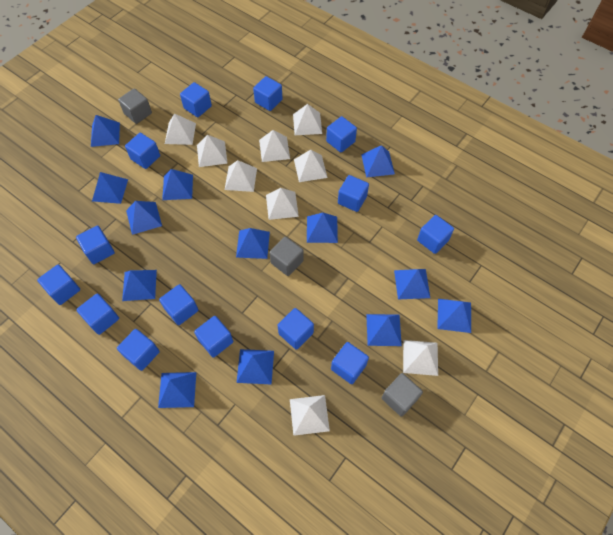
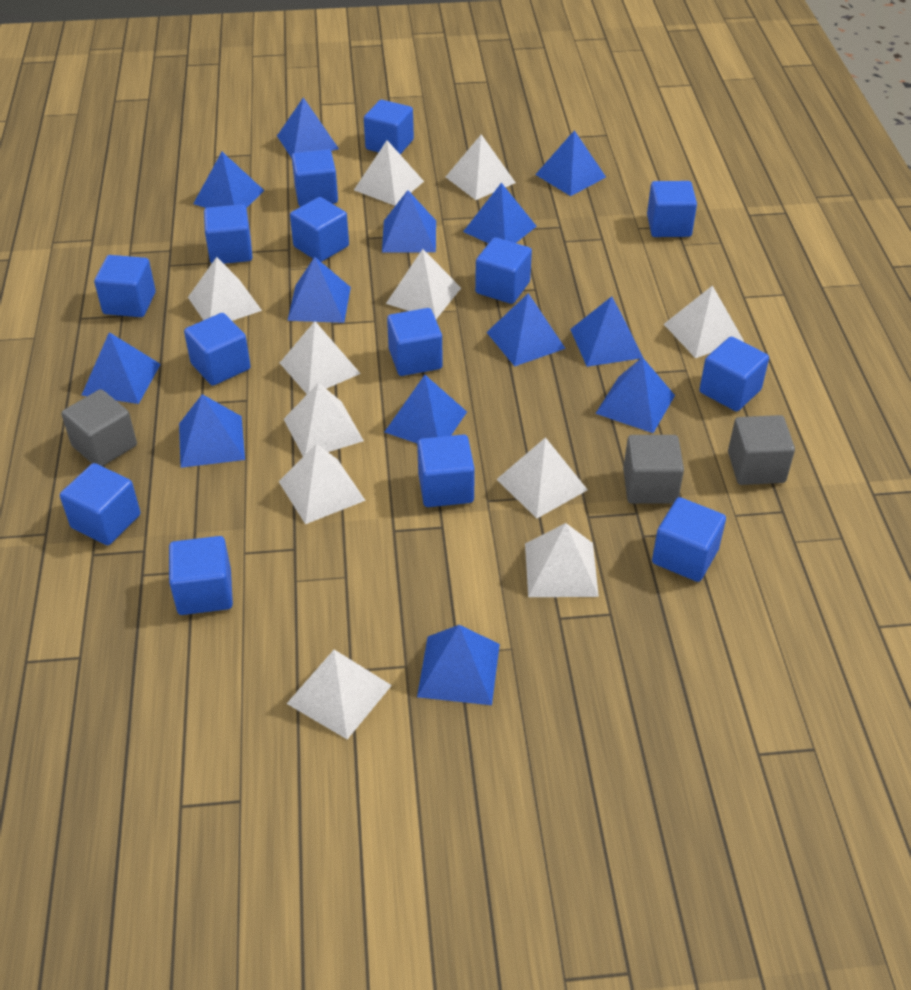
white pyramid: [165,113,196,145] [197,135,228,167] [225,160,257,192] [259,130,290,162] [266,188,299,220] [290,395,330,436] [293,104,322,135] [294,150,328,182] [403,340,438,376] = 9 -> [188,257,262,321] [279,444,366,524] [280,321,361,394] [284,383,364,457] [287,650,392,739] [354,140,424,206] [386,249,461,319] [446,134,516,200] [496,437,588,519] [525,523,599,597] [664,285,744,358] = 11

